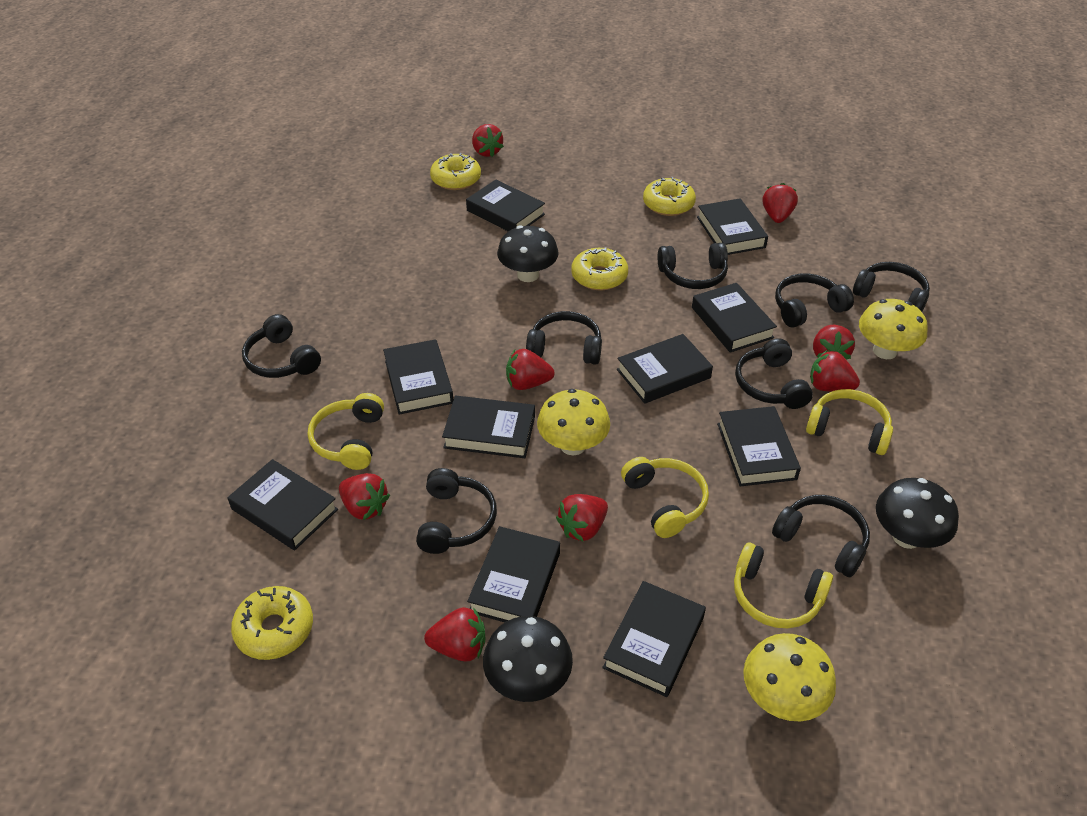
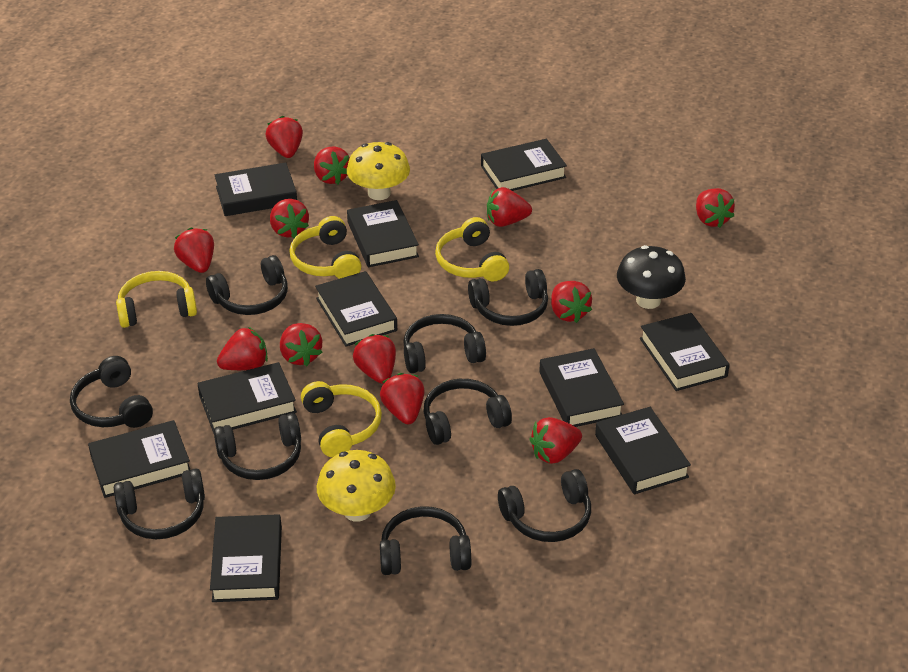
black headphones: [242,314,321,378] [416,468,497,554] [526,311,602,365] [658,243,728,289] [735,338,813,409] [772,495,870,577] [775,273,854,328] [853,262,930,312] = 8 -> [70,356,153,428] [114,468,205,539] [206,255,288,315] [214,413,301,480] [380,506,471,575] [403,314,486,373] [423,379,512,445] [468,269,548,326] [498,469,591,542] = 9
black mushroom: [483,616,573,702] [497,225,559,282] [876,478,959,549] = 3 -> [617,245,686,309] = 1
red strawberry: [339,473,390,520] [424,607,486,661] [472,124,504,157] [506,349,555,390] [556,494,608,541] [763,183,798,223] [810,350,860,392] [813,325,855,359] = 8 -> [174,227,214,273] [217,327,268,370] [265,116,303,158] [270,199,309,238] [280,323,323,366] [314,146,350,184] [353,334,396,384] [380,373,424,424] [487,187,532,227] [529,417,582,464] [551,281,592,323] [696,188,735,228] = 12
yellow donut: [231,586,313,660] [430,153,481,190] [571,248,628,291] [643,177,696,216] = 4 -> none = 0
yellow mushroom: [537,389,610,455] [743,633,836,721] [859,299,928,359] = 3 -> [317,450,396,522] [347,142,410,200] = 2

